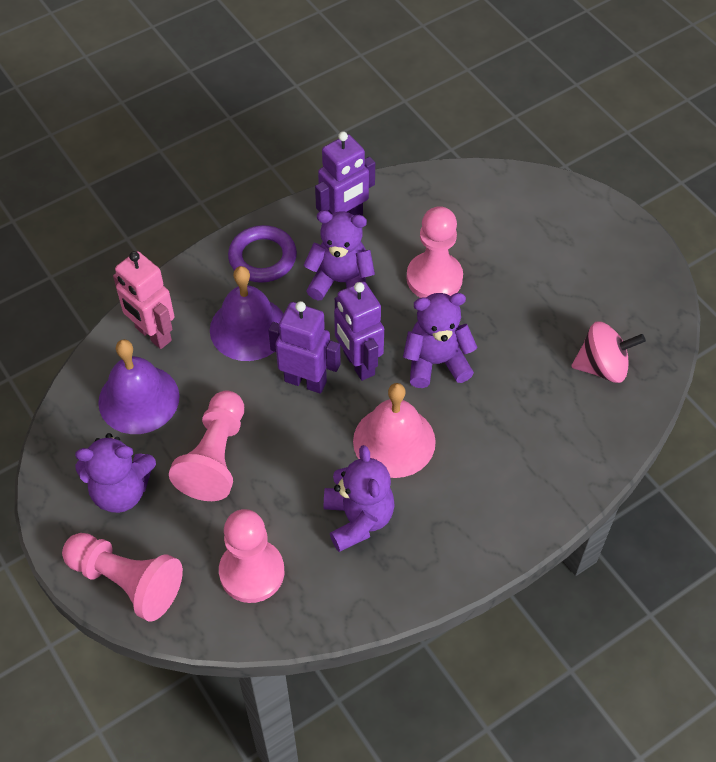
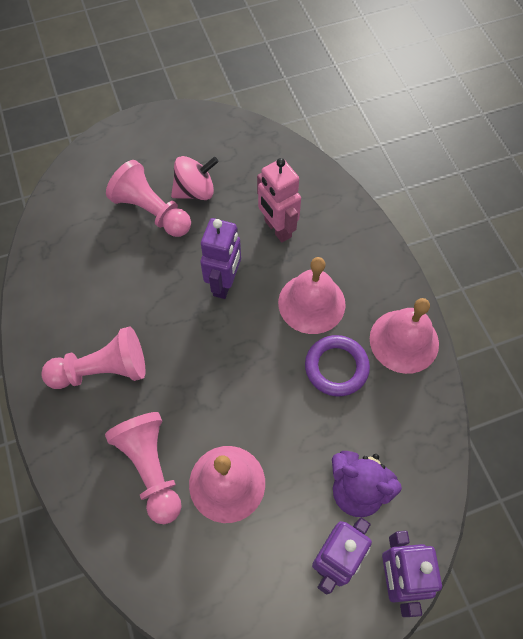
pink bell: [353,383,436,478] = 1 -> [189,446,265,523] [278,257,346,334] [370,298,439,374] = 3
pink pawn: [62,533,183,622] [169,391,244,501] [219,509,284,603] [407,206,463,298] = 4 -> [41,327,145,389] [105,412,182,524] [106,160,191,237] = 3
purple bell: [98,339,179,434] [210,266,284,361] = 2 -> none = 0
purple teddy bear: [75,433,156,513] [303,210,375,300] [324,445,395,552] [403,293,478,388] = 4 -> [332,451,402,517] = 1

